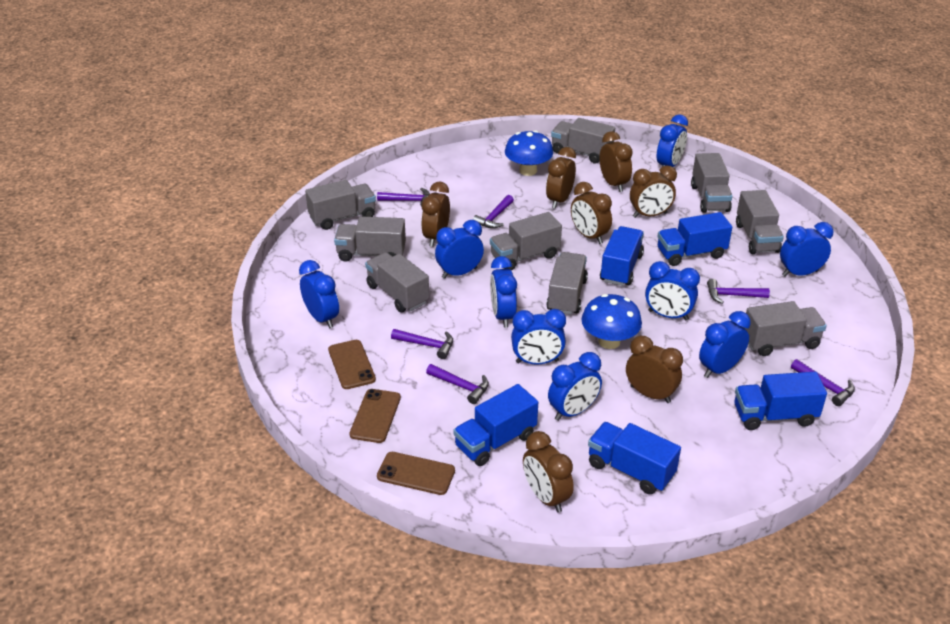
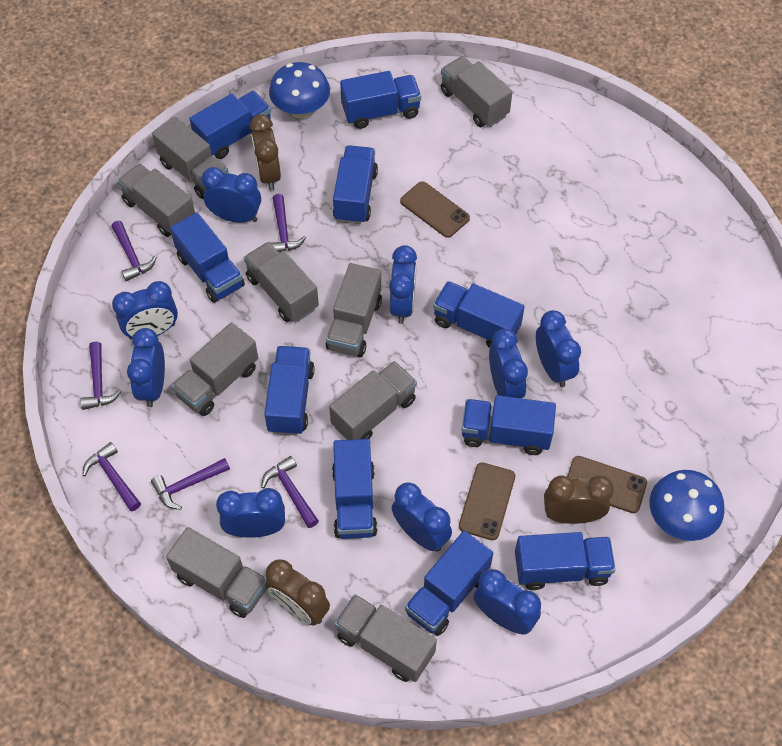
blue truck: [453,384,538,466] [588,422,681,494] [600,226,644,286] [657,212,732,266] [734,372,827,430] = 5 -> [170,212,245,303] [189,91,271,159] [264,346,315,435] [332,439,378,539] [333,145,378,224] [340,71,421,129] [405,531,493,636] [433,281,525,348] [462,395,556,455] [515,532,616,590] = 10
brown clock: [421,182,450,247] [523,431,574,513] [546,147,576,209] [571,182,612,244] [599,131,633,192] [626,336,683,403] [630,166,677,218] = 7 -> [250,115,281,191] [265,559,330,625] [544,475,614,524] = 3

